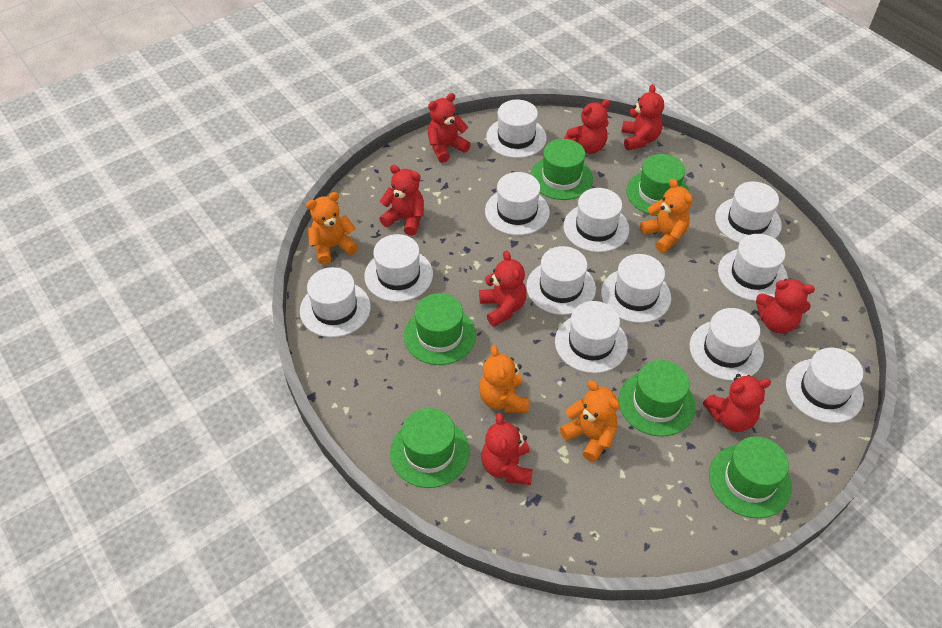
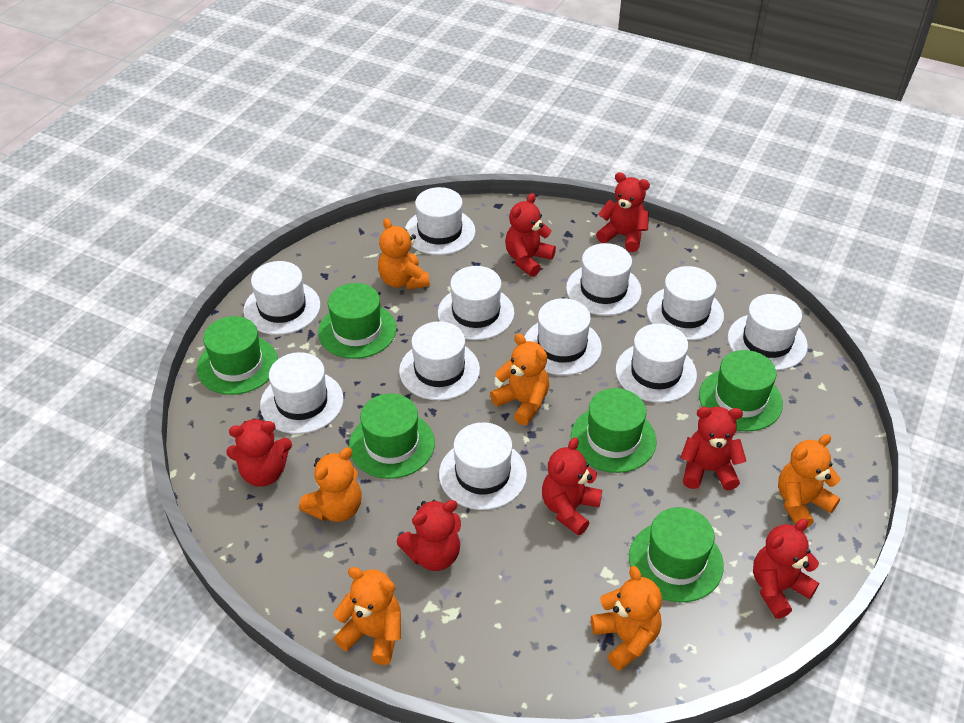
orange teddy bear: [306,192,358,265] [479,345,529,413] [560,380,620,462] [640,179,693,253] = 4 -> [299,447,362,522] [333,567,401,665] [378,218,430,290] [490,333,549,425] [591,566,662,671] [778,434,840,528] = 6
red teddy bear: [379,165,424,236] [428,93,471,163] [479,250,527,327] [481,413,533,485] [564,100,610,154] [621,84,664,150] [703,374,771,432] [756,278,815,334] = 8 -> [226,419,292,487] [397,500,461,571] [505,193,556,277] [542,437,602,536] [596,172,650,252] [680,407,746,490] [753,519,819,619] = 7
white hat: [300,267,371,337] [364,234,433,302] [485,172,550,235] [486,100,547,158] [526,246,596,315] [555,301,628,373] [563,188,629,252] [601,254,671,323] [690,308,764,381] [715,181,782,243] [718,234,788,301] [786,348,864,423] = 12 -> [243,261,320,335] [260,352,344,434] [399,321,480,401] [405,187,476,255] [438,266,515,340] [439,422,527,510] [524,298,602,375] [566,243,642,316] [616,324,697,403] [647,266,724,340] [728,294,808,371] = 11

